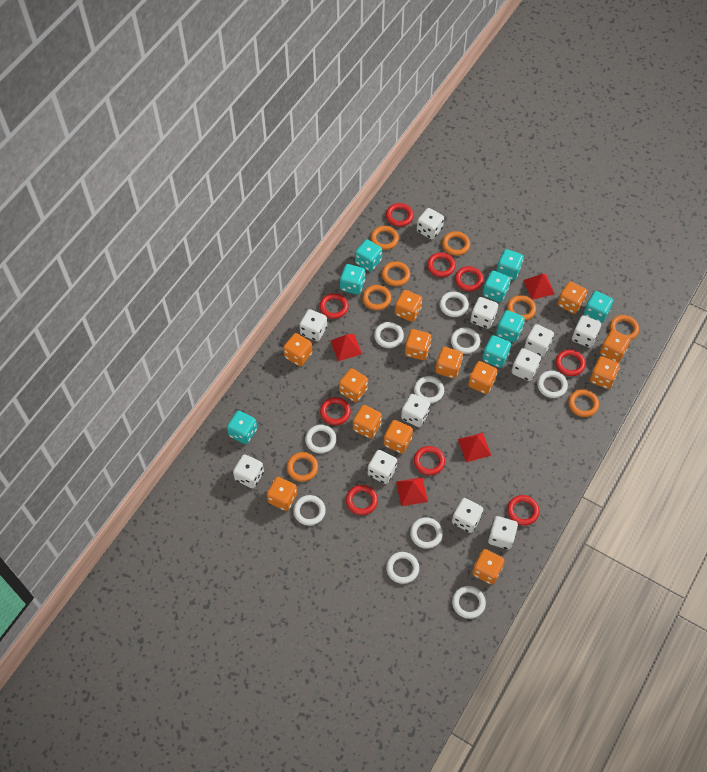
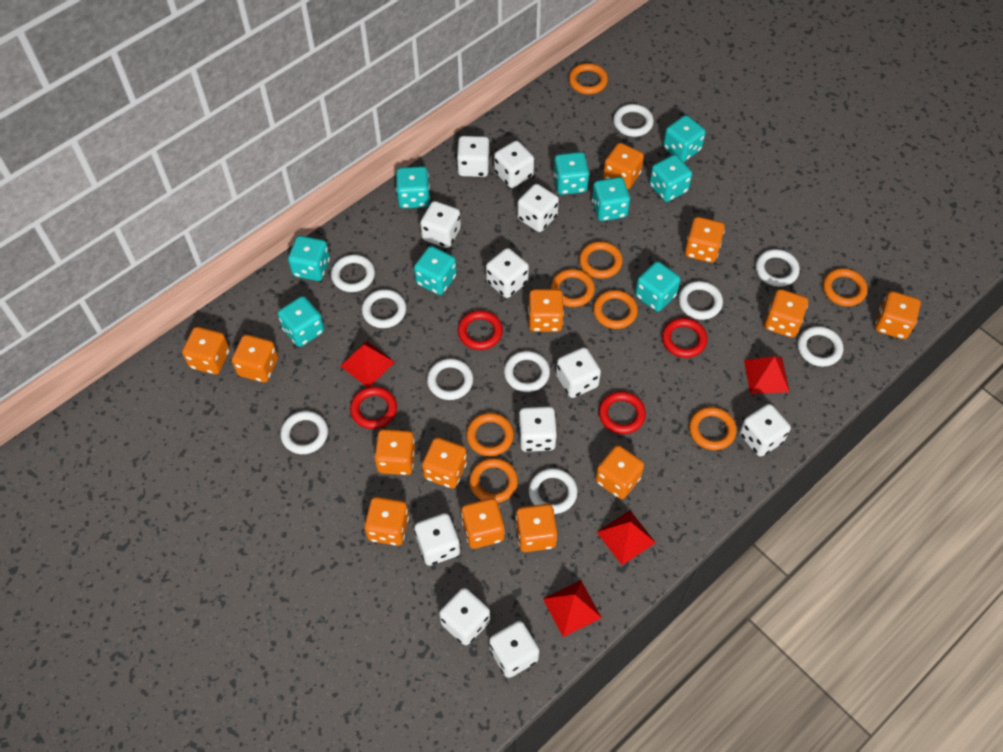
red ring: [319,293,349,319] [320,397,351,425] [346,485,378,515] [386,203,414,227] [414,446,445,475] [427,252,456,277] [455,266,484,291] [507,495,539,526] [555,349,586,376] = 9 -> [350,386,397,429] [458,310,503,350] [599,391,646,434] [662,318,708,358] = 4
turquoise dice: [227,411,257,444] [340,264,365,295] [355,239,382,272] [482,335,511,368] [483,271,511,302] [496,249,524,280] [496,310,525,342] [584,291,613,323] = 8 -> [278,296,324,347] [288,236,330,281] [396,166,430,209] [414,246,457,295] [553,152,589,195] [592,177,630,221] [635,261,681,312] [649,155,692,202] [663,115,706,162] = 9

